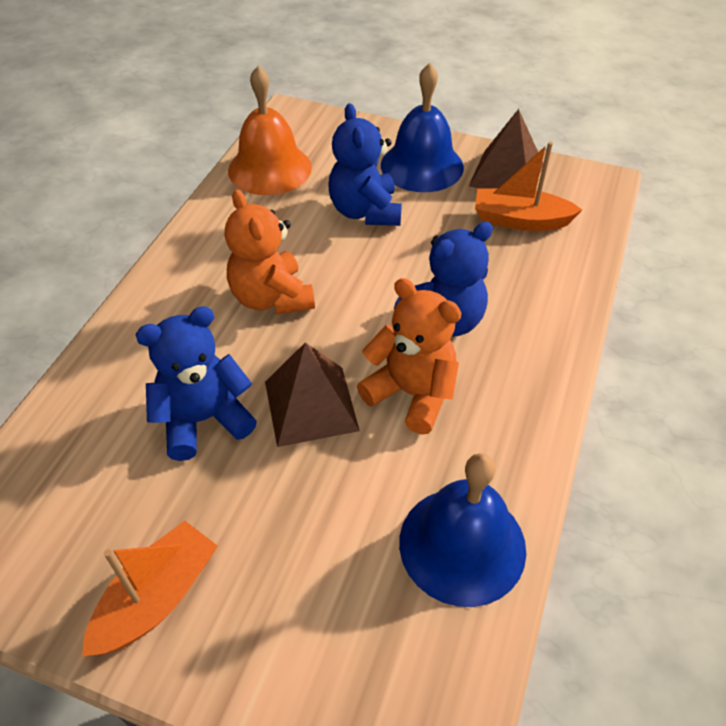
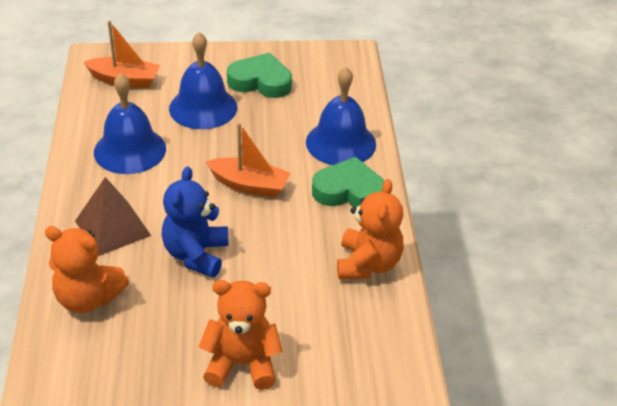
blue bell: [381,63,464,192] [399,453,526,607] = 2 -> [94,73,166,174] [169,32,237,129] [306,67,376,165] = 3
blue teddy bear: [135,306,257,461] [328,103,402,226] [394,221,493,337] = 3 -> [162,166,229,278] = 1
brown pyramid: [265,342,360,447] [469,109,543,189] = 2 -> [75,177,151,256] = 1
green heart: none = 0 -> [227,53,292,98] [312,157,384,208] = 2
orange bell: [228,66,312,195] = 1 -> none = 0
orange teddy bear: [225,190,315,315] [357,278,461,435] = 2 -> [45,226,129,313] [199,280,283,390] [337,179,404,279] = 3

